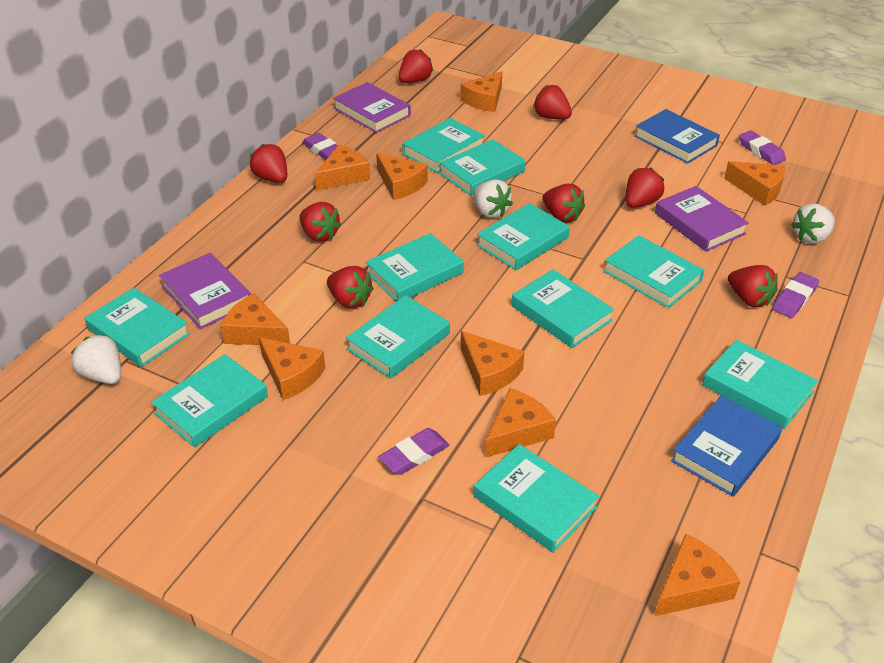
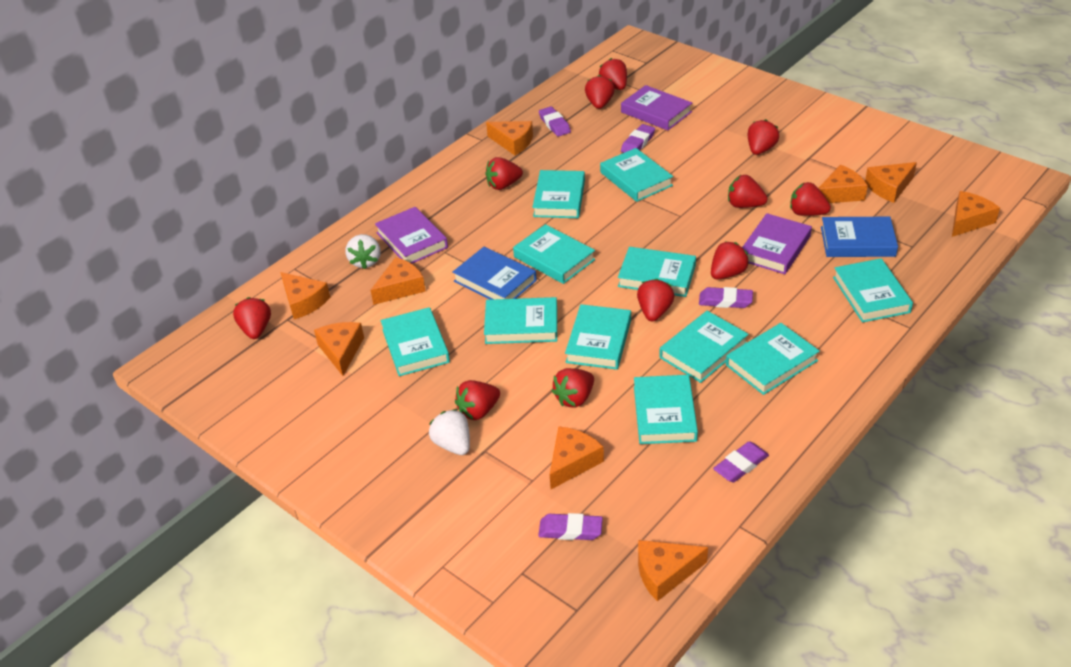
purple eraser: [302,133,338,160] [378,428,449,475] [739,130,786,165] [772,272,819,318] = 4 -> [538,513,603,540] [539,106,571,137] [621,124,655,153] [699,287,753,308] [713,441,769,483] = 5
red strawberry: [250,144,287,183] [299,202,341,242] [327,266,374,309] [398,49,434,83] [533,85,572,119] [542,183,585,223] [626,167,664,208] [728,265,778,307] = 8 -> [233,297,271,339] [455,380,500,420] [485,157,523,190] [552,368,594,408] [585,75,615,109] [599,58,627,90] [637,279,675,321] [711,241,749,280] [728,175,768,208] [748,119,779,155] [790,182,831,216] = 11
white strawberry: [71,334,121,384] [473,179,513,218] [791,204,835,244] = 3 -> [346,234,381,269] [429,409,470,455] = 2

